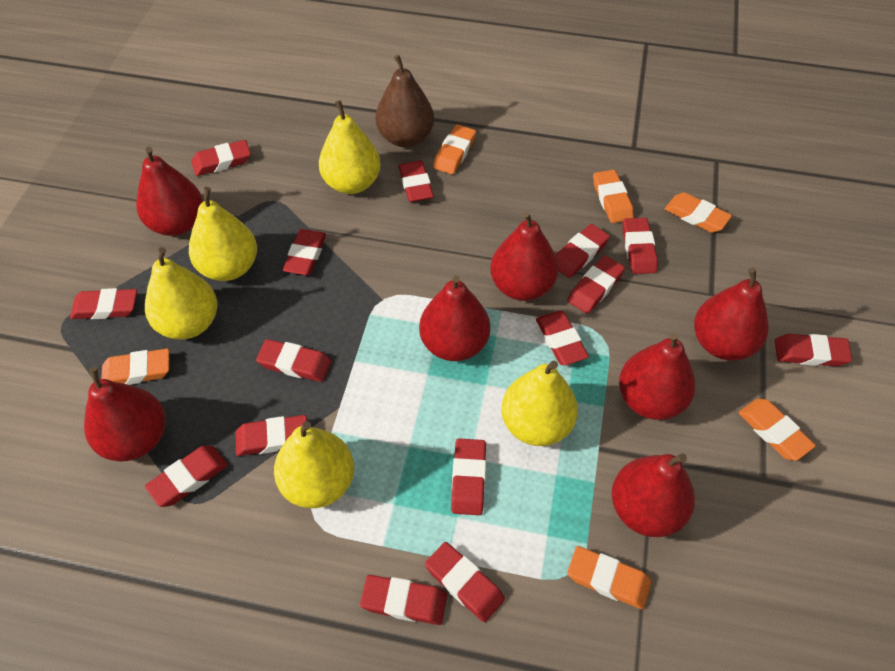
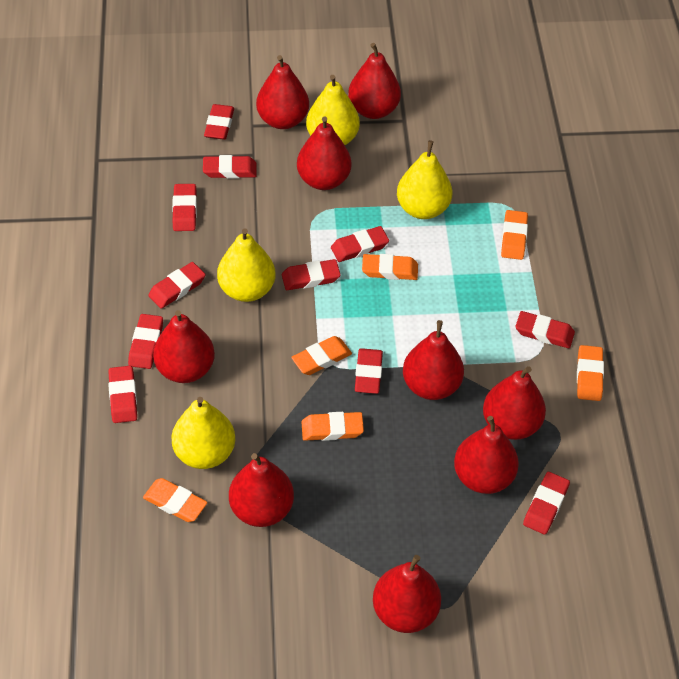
brown pear: [375,54,434,147] = 1 -> none = 0
red eraser: [70,288,137,319] [145,446,228,507] [191,140,251,176] [235,415,307,456] [256,339,331,382] [283,229,326,275] [360,575,447,625] [398,161,434,202] [425,542,505,622] [451,438,486,515] [536,311,589,366] [556,224,610,278] [567,256,625,314] [623,218,658,274] [775,334,852,366] = 15 -> [108,366,137,423] [128,314,163,369] [148,262,205,309] [172,184,197,231] [203,155,257,179] [204,104,234,140] [282,259,341,290] [331,226,389,262] [355,348,383,394] [515,311,575,348] [523,472,570,535] = 11
red pear: [84,367,165,462] [136,147,203,236] [419,275,490,361] [490,211,558,301] [612,453,695,537] [619,333,695,420] [694,268,769,360] = 7 -> [153,310,215,383] [229,453,294,527] [256,55,309,129] [297,117,351,190] [348,43,401,119] [373,555,441,633] [403,320,464,400] [454,416,519,494] [483,366,546,440] = 9
yellow pear: [145,247,217,339] [189,187,257,281] [274,421,354,508] [319,100,381,194] [501,361,578,446] = 5 -> [171,397,235,469] [217,228,276,302] [306,75,360,145] [397,140,452,219] = 4

